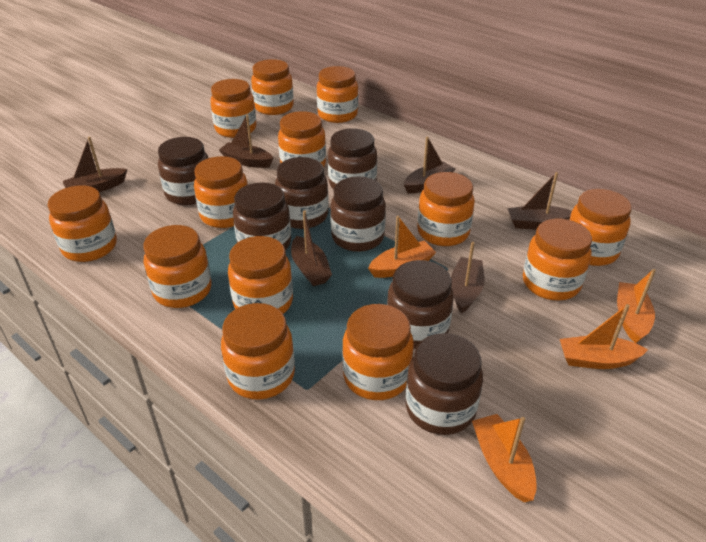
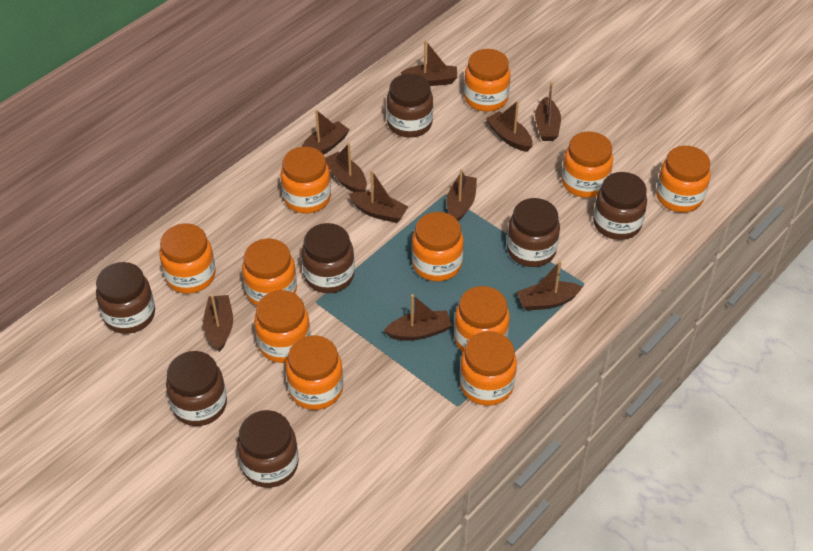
brown boat: [63,137,127,192] [219,115,273,168] [291,210,332,286] [404,137,455,193] [451,242,485,314] [507,172,572,230] = 6 -> [203,295,233,352] [301,110,350,155] [325,143,367,192] [349,170,409,223] [384,294,452,340] [401,40,457,86] [447,169,477,222] [486,101,533,152] [517,261,582,311] [535,81,561,141] = 10
orange boat: [368,216,436,278] [472,414,537,502] [560,304,648,369] [617,269,656,343] = 4 -> none = 0
orange jar: [47,185,117,262] [144,225,211,308] [194,156,248,228] [210,79,256,138] [221,303,295,400] [228,236,293,314] [251,59,294,115] [278,111,326,167] [317,66,358,123] [342,304,414,400] [417,172,475,246] [523,219,592,301] [569,189,632,266] = 13 -> [159,224,216,294] [242,239,297,306] [254,290,311,363] [280,147,331,213] [286,335,343,410] [412,212,464,281] [454,286,510,352] [460,331,517,406] [464,49,510,112] [562,131,613,198] [656,146,711,212] = 11

